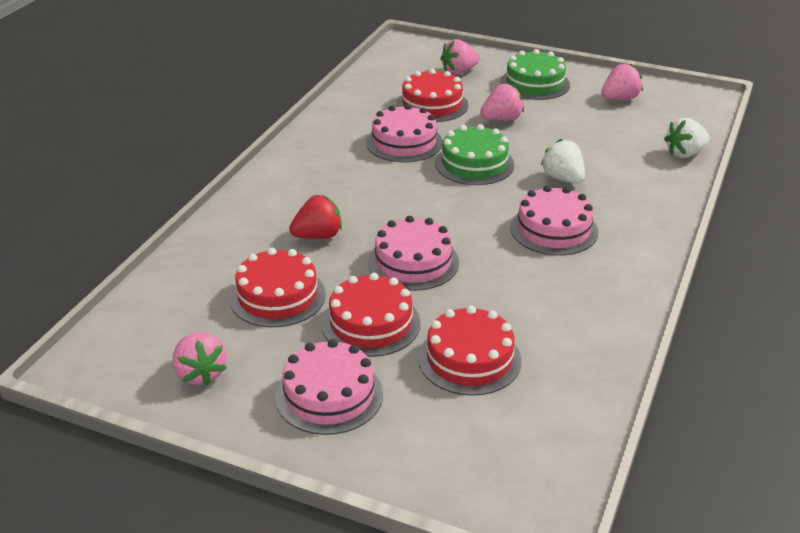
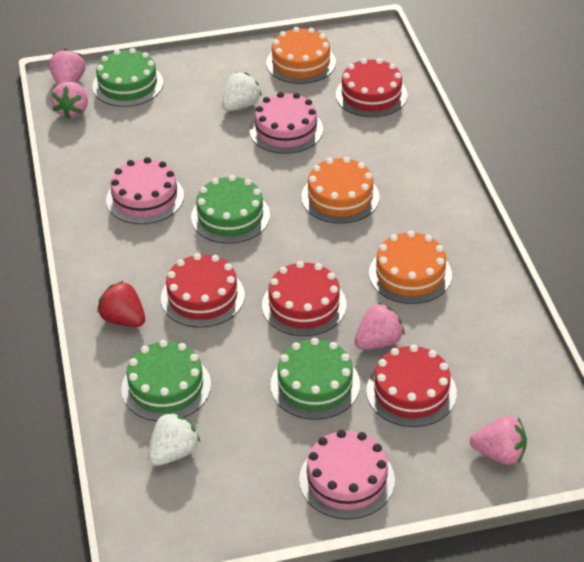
green cake: [435,124,514,185] [500,49,570,100] = 2 -> [92,48,163,107] [121,340,211,421] [191,175,270,244] [270,338,360,420] = 4
orange cake: none = 0 -> [266,27,336,84] [301,157,380,224] [369,231,452,304] = 3
pink cake: [275,339,383,435] [366,104,443,162] [368,216,459,291] [510,185,598,256] = 4 -> [106,157,184,224] [249,92,323,154] [299,430,395,519] = 3

